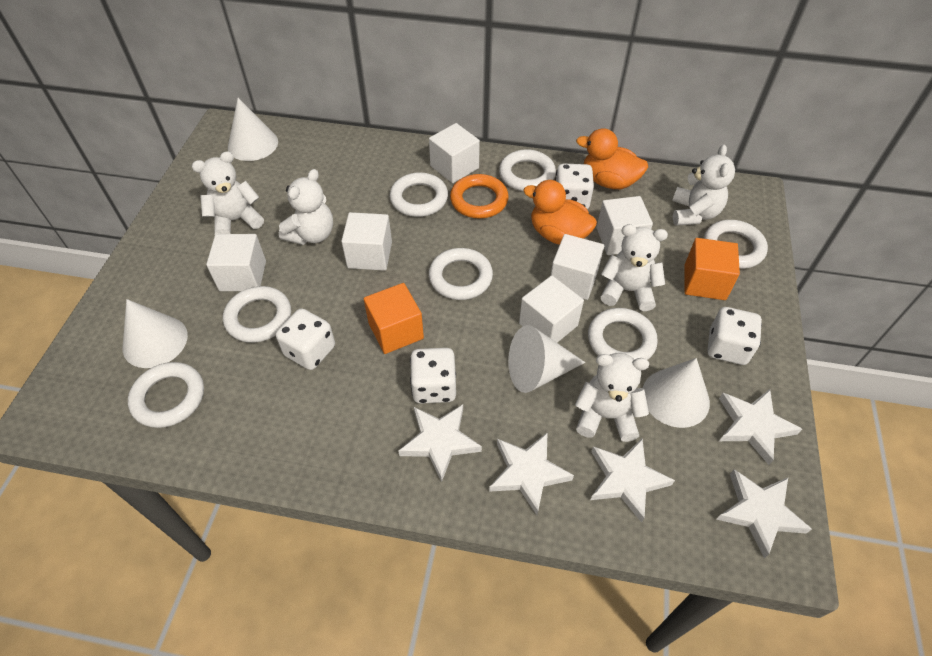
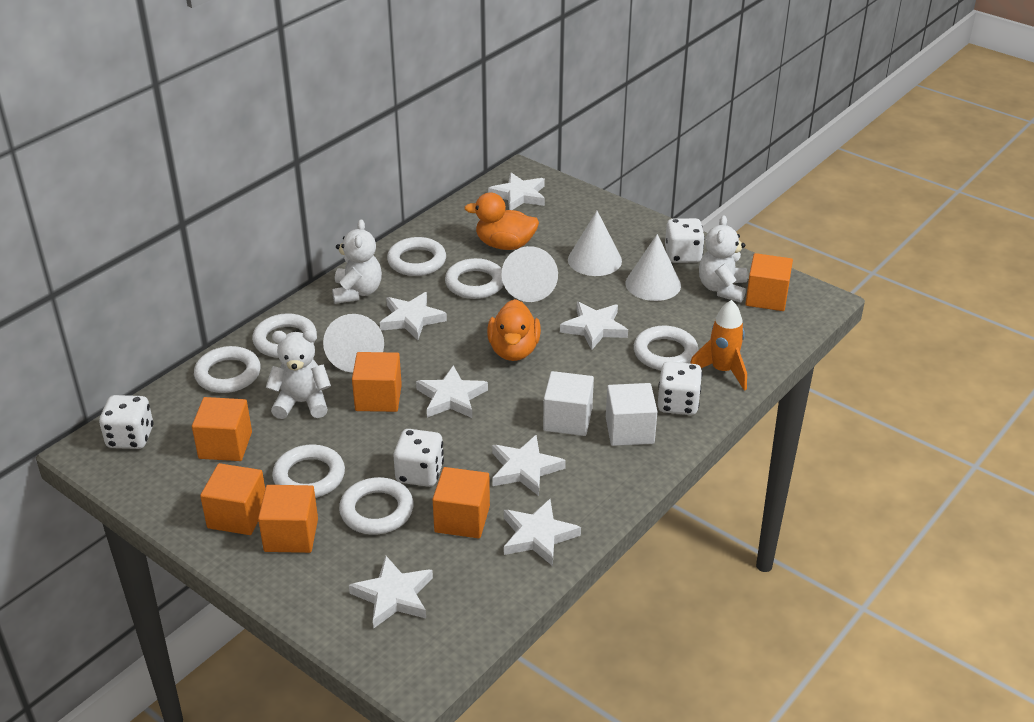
orange cube: [364,283,424,354] [684,238,740,300] = 2 -> [192,397,252,461] [200,463,265,535] [258,485,318,553] [352,352,402,412] [433,467,490,538] [745,253,793,311] = 6
orange ring: [450,174,509,219] = 1 -> none = 0
orange rocket: none = 0 -> [690,300,747,391] = 1
white cube: [206,234,266,291] [341,212,392,271] [429,123,480,183] [519,275,584,343] [551,234,604,300] [597,196,653,255] = 6 -> [543,371,594,436] [606,383,658,446] = 2
white star: [398,404,482,482] [489,432,574,515] [590,439,675,523] [716,469,812,558] [719,389,802,465] = 5 -> [349,556,433,628] [380,292,447,340] [416,365,488,418] [488,173,545,210] [492,435,566,496] [504,499,581,566] [560,302,628,350] = 7
white teddy bear: [192,151,264,234] [279,169,333,245] [575,353,649,442] [601,224,668,311] [672,144,735,226] = 5 -> [266,330,331,419] [332,219,382,304] [699,215,748,302] = 3

